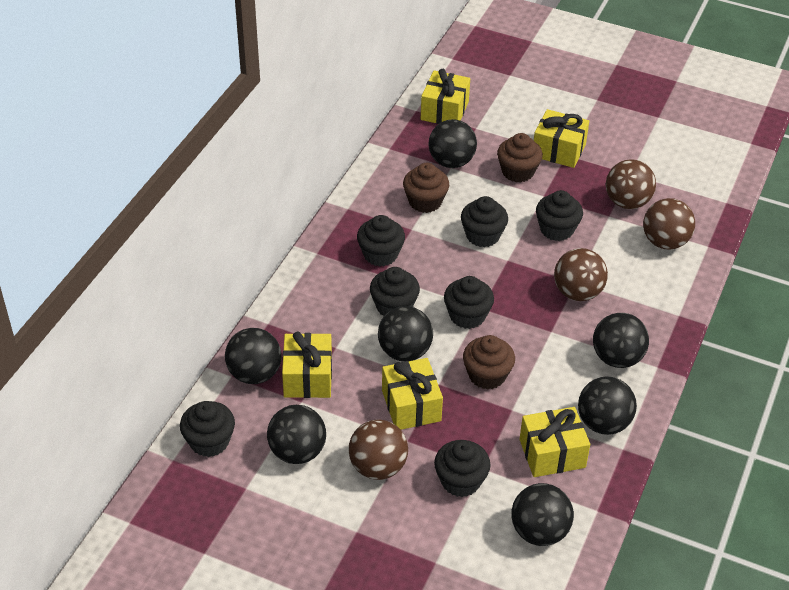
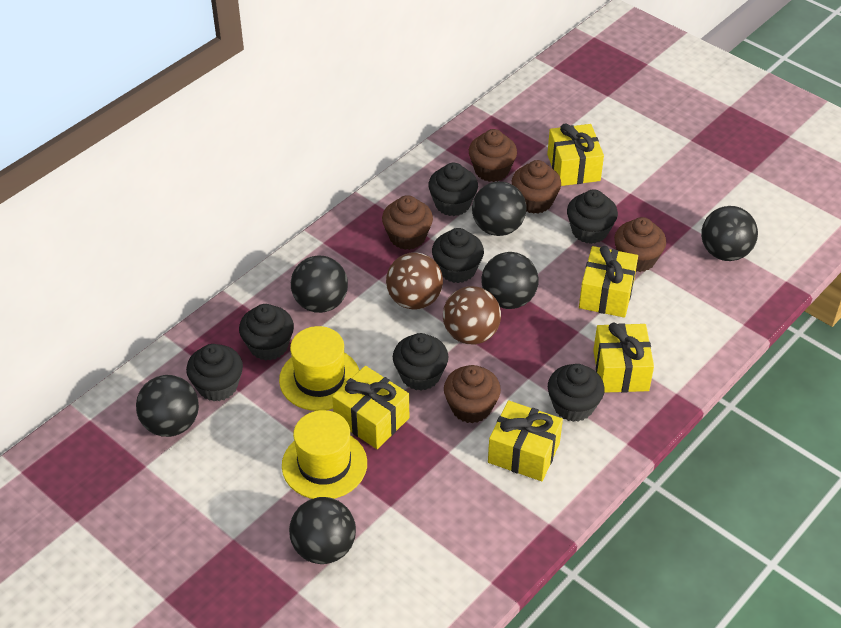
black ball: [225,328,281,384] [267,405,326,464] [378,306,433,361] [428,119,477,168] [511,483,574,546] [578,376,637,435] [593,313,649,368] = 7 -> [136,375,199,437] [289,497,356,564] [291,255,348,313] [472,181,526,236] [481,252,539,309] [701,206,758,261] = 6
brown ball: [348,419,408,480] [554,248,608,301] [606,159,656,209] [643,198,695,250] = 4 -> [386,252,443,309] [443,286,501,344] = 2
brown cupcake: [403,163,449,213] [463,335,515,389] [497,133,543,183] = 3 -> [382,195,433,250] [444,365,501,423] [469,129,517,182] [512,160,561,214] [614,217,666,272] = 5
yellow hat: none = 0 -> [279,326,360,411] [282,410,367,499] = 2

